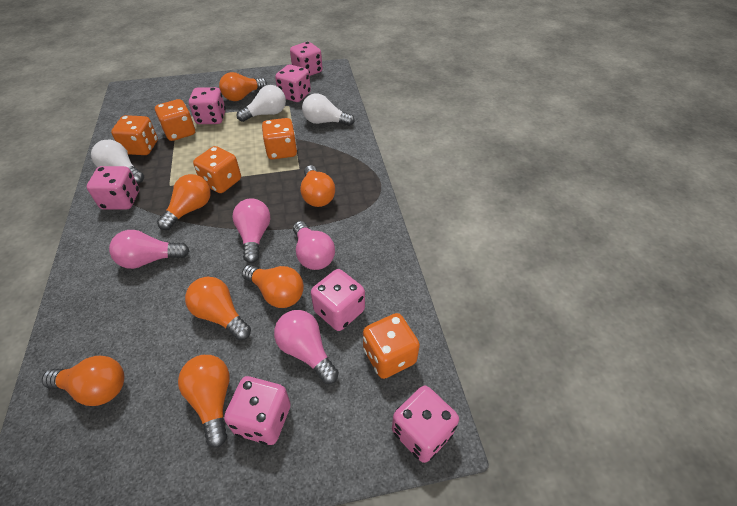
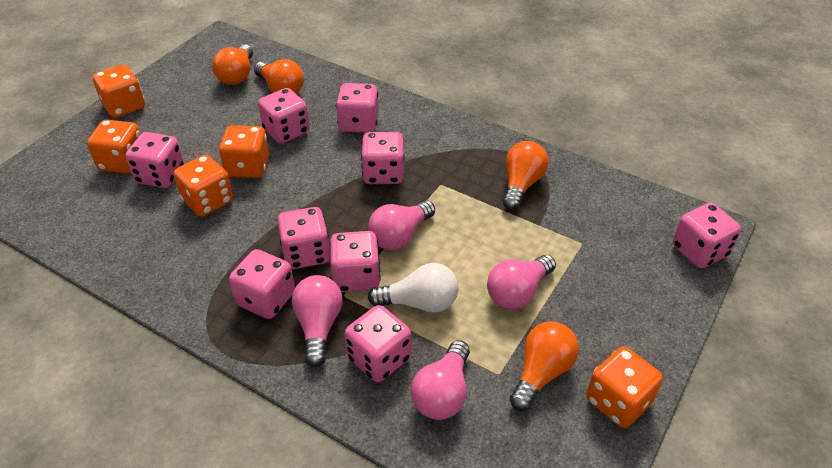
orange light bulb: [42,356,124,406] [157,174,211,230] [178,355,230,448] [185,277,251,340] [219,72,267,101] [242,265,304,308] [300,165,335,207] = 7 -> [212,44,253,85] [254,59,304,94] [503,141,548,210] [510,322,579,411] = 4
pink dice: [87,166,139,210] [189,87,226,124] [224,376,291,445] [275,64,311,102] [290,42,322,76] [311,269,365,331] [392,386,459,463] = 7 -> [125,132,184,188] [229,249,295,319] [258,88,310,144] [277,207,330,269] [330,231,381,292] [336,83,379,133] [345,305,411,382] [361,132,404,184] [672,203,741,268] = 9
white light bulb: [91,140,144,184] [236,85,286,122] [302,94,355,126] = 3 -> [368,263,458,313] = 1

